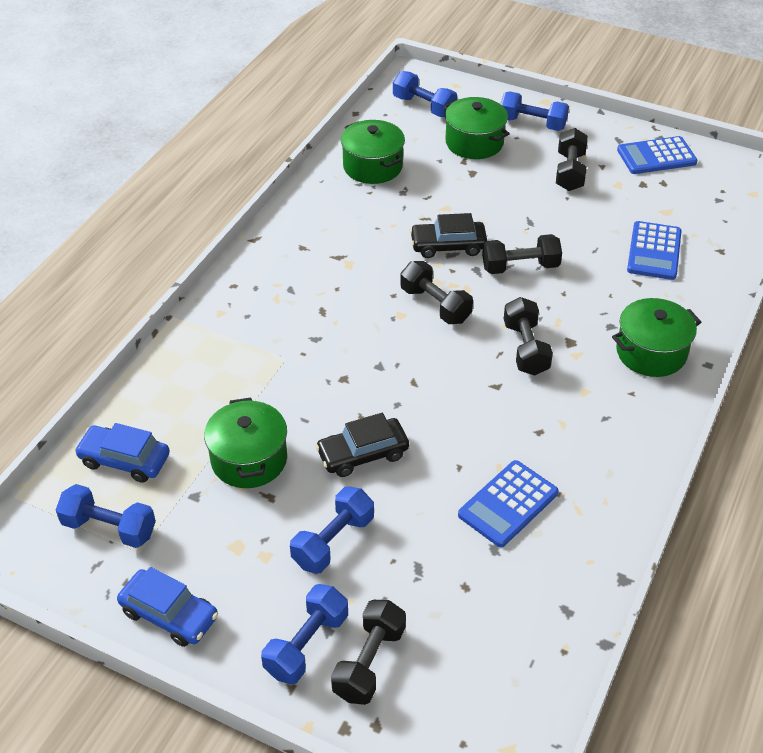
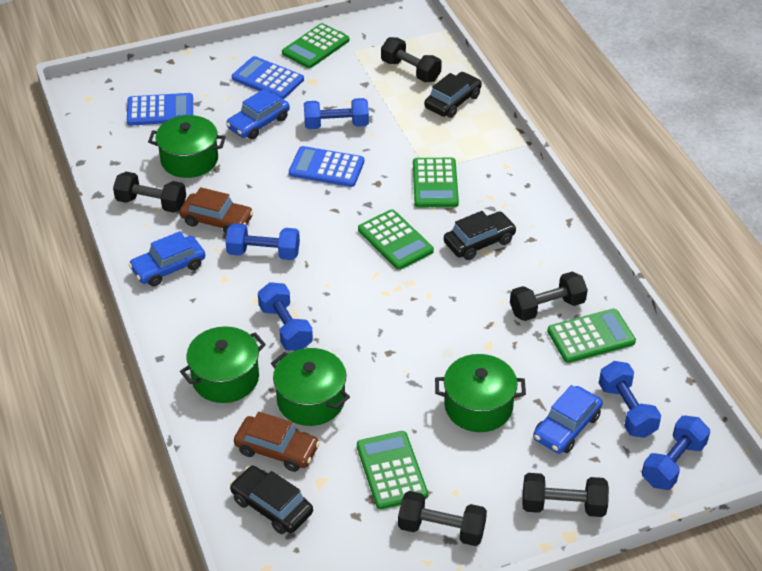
black car: [315,413,409,477] [410,213,487,258] = 2 -> [230,466,313,534] [424,72,482,118] [444,211,517,260] = 3
blue car: [74,423,170,483] [117,567,218,647] = 2 -> [129,231,205,287] [226,89,290,139] [533,385,602,454] = 3
brown car: none = 0 -> [180,187,253,235] [234,412,320,472] = 2
green calculator: none = 0 -> [282,23,349,68] [357,431,428,509] [358,210,434,270] [413,158,459,207] [547,309,636,363] = 5

